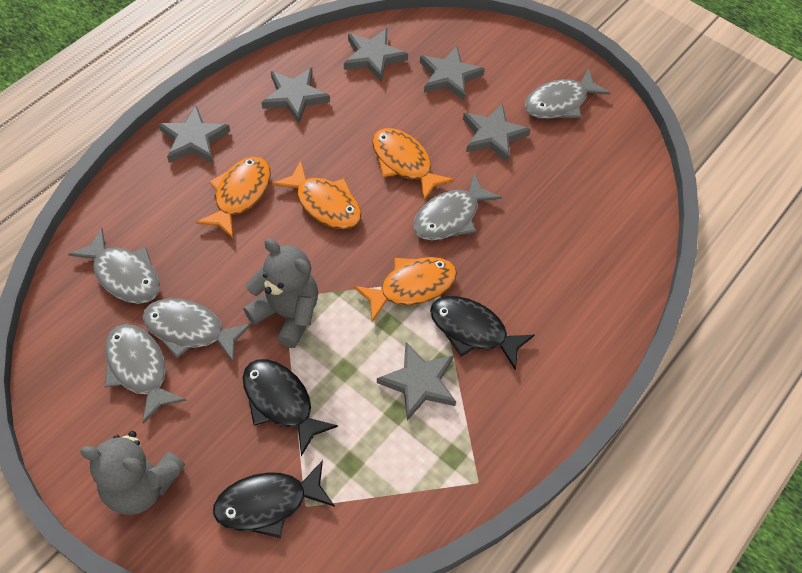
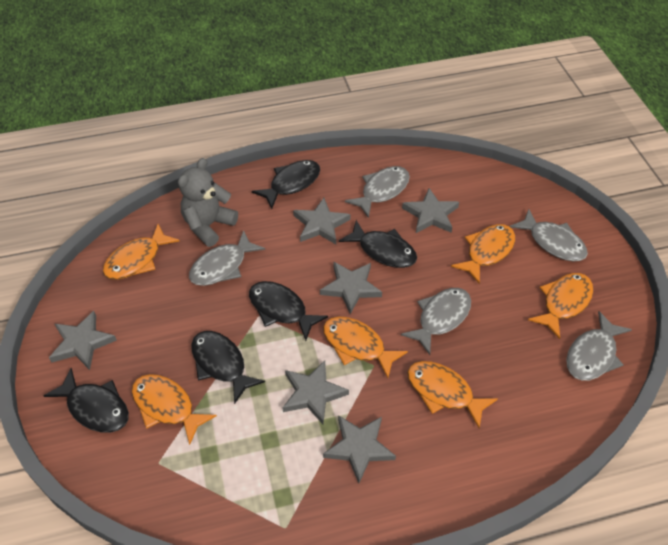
black fish: [213,460,335,538] [242,359,338,456] [430,296,535,370] = 3 -> [44,368,129,433] [191,331,265,404] [249,281,328,341] [252,160,320,209] [339,220,417,268] = 5
grey teddy bear: [80,431,185,515] [243,239,318,348] = 2 -> [178,158,238,247] = 1
orange fish: [196,157,271,238] [272,160,361,229] [354,257,457,322] [372,128,454,201] = 4 -> [103,224,180,280] [132,374,217,445] [323,317,408,378] [407,361,498,428] [451,224,515,284] [528,273,593,339] = 6

